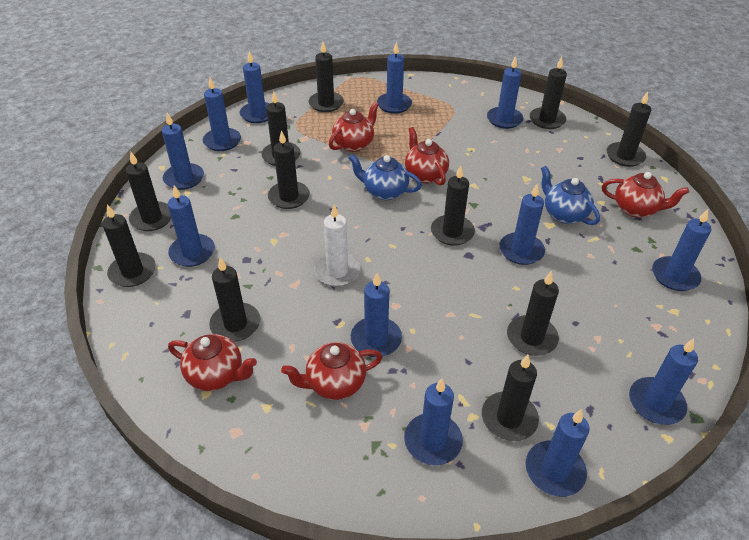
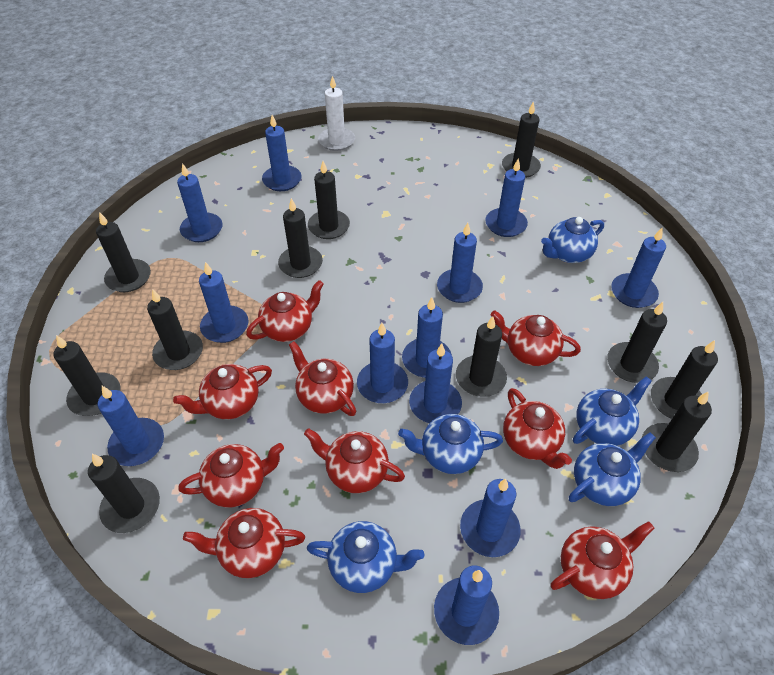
blue teapot: [348,154,422,200] [541,166,600,225] = 2 -> [307,521,425,593] [398,414,503,474] [541,217,604,263] [569,432,656,506] [573,376,652,446] = 5
red teapot: [168,334,257,391] [281,342,382,400] [329,102,379,152] [405,127,449,186] [602,172,689,218] = 5 -> [173,364,272,419] [178,443,284,507] [183,508,305,578] [246,280,324,342] [289,341,356,416] [304,428,405,493] [491,311,581,366] [503,388,572,469] [551,521,655,599] = 9

